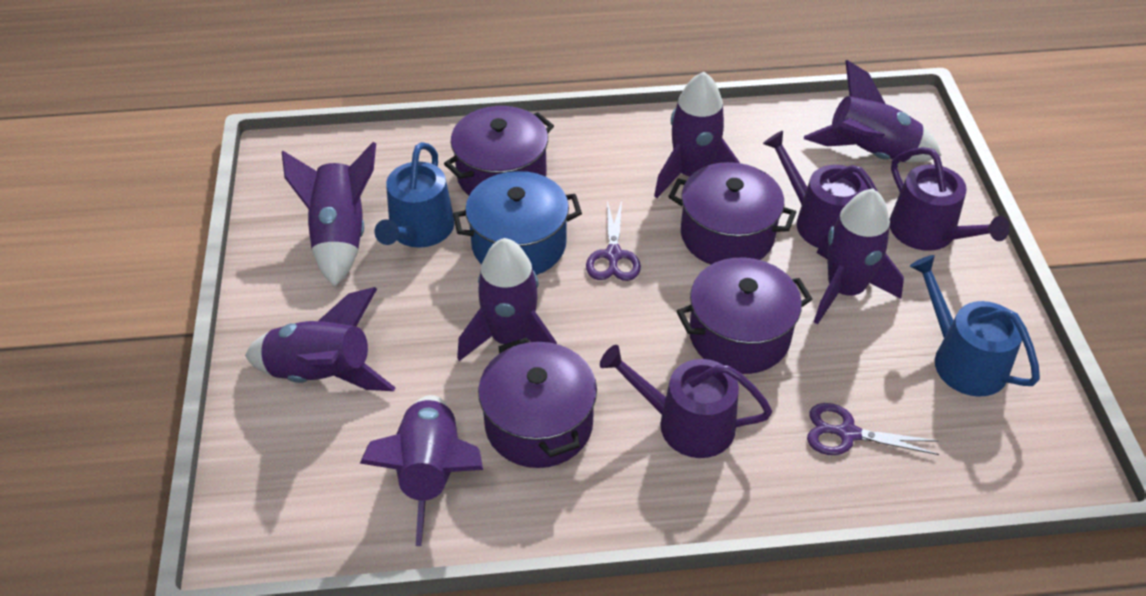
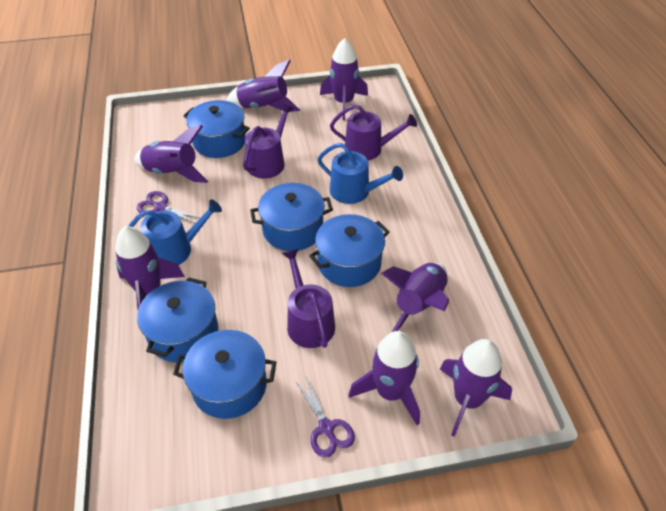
blue pot: [453,171,582,275] = 1 -> [137,277,219,363] [173,330,276,419] [183,100,250,158] [250,183,333,251] [309,214,389,287] = 5
purple pot: [444,106,554,195] [478,337,597,468] [668,162,796,265] [677,258,812,374] = 4 -> none = 0

